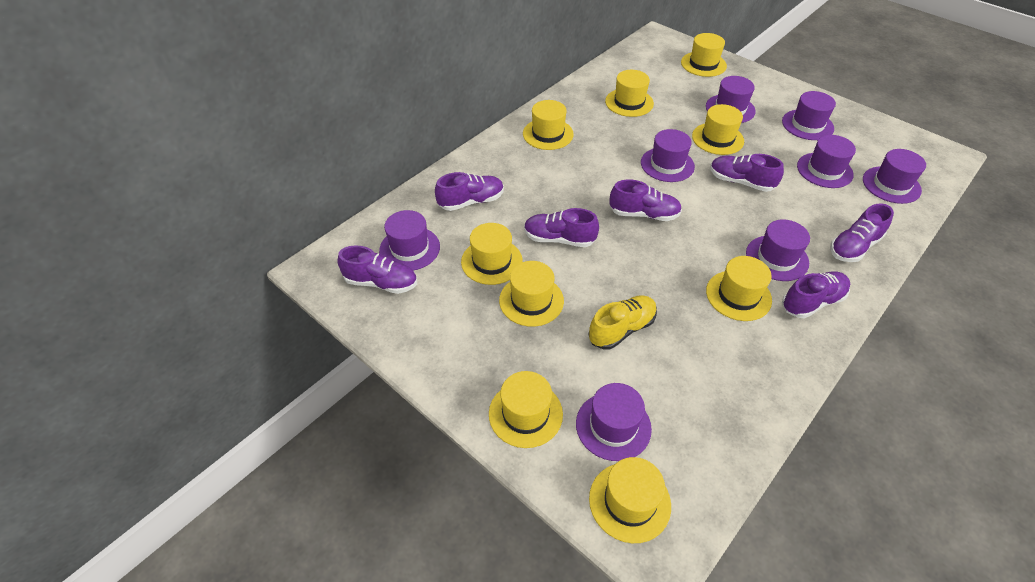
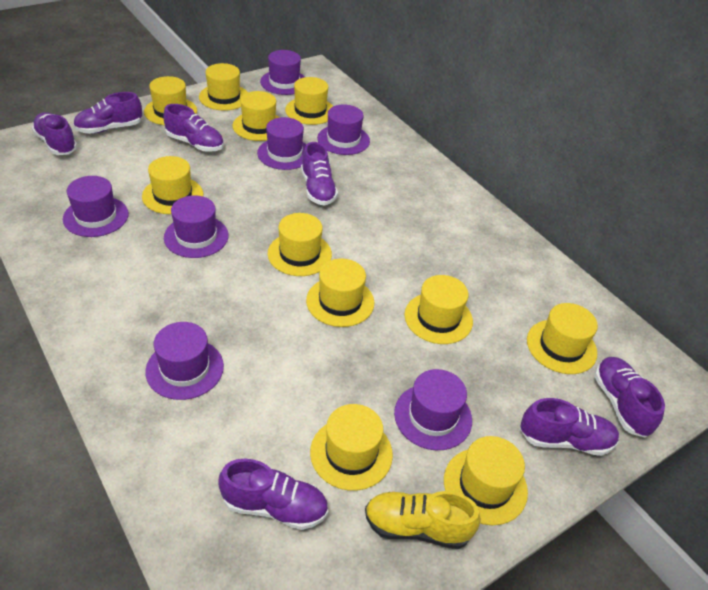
purple hat: [379,210,440,270] [576,383,652,461] [641,129,695,182] [706,76,756,123] [746,219,810,281] [782,91,836,140] [797,135,856,188] [863,149,926,204] = 8 -> [63,176,129,237] [145,322,224,400] [164,195,229,258] [257,117,307,170] [260,50,305,95] [317,104,370,155] [394,369,472,450] = 7
yellow hat: [461,223,523,285] [489,371,563,448] [499,261,564,327] [523,100,574,150] [589,457,671,543] [605,70,654,117] [681,33,727,77] [692,104,744,155] [706,256,772,321] = 9 -> [142,156,203,214] [144,76,197,125] [199,63,248,111] [233,91,280,141] [268,213,332,276] [285,77,333,125] [306,259,374,327] [310,404,393,491] [405,275,473,344] [444,436,528,525] [527,303,598,374] = 11

